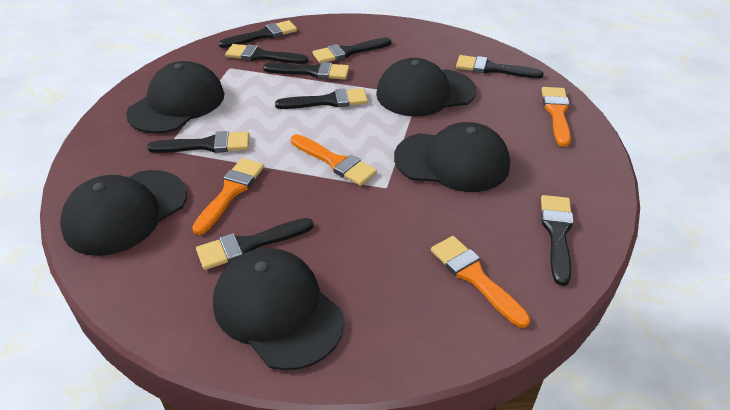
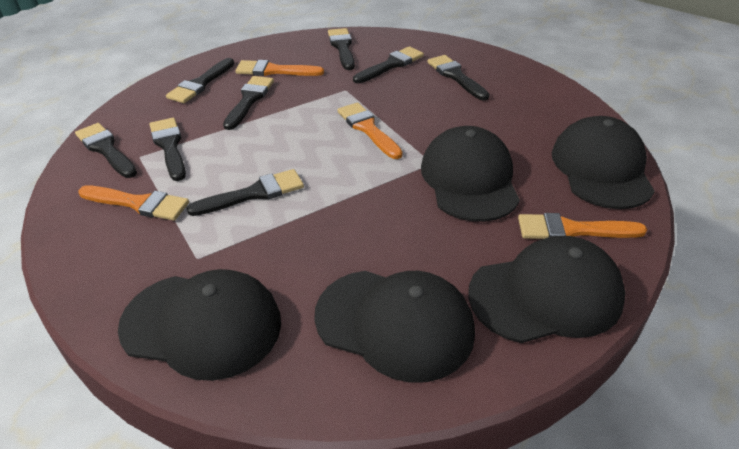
black brush: [147,131,249,153] [196,218,314,270] [219,20,297,48] [225,44,309,64] [263,62,349,79] [275,88,368,109] [312,37,392,63] [456,55,544,79] [541,195,574,286] = 9 -> [75,123,137,178] [150,118,186,181] [166,58,234,103] [187,169,304,216] [223,76,274,130] [328,28,355,70] [353,46,424,83] [427,55,490,101] = 8

